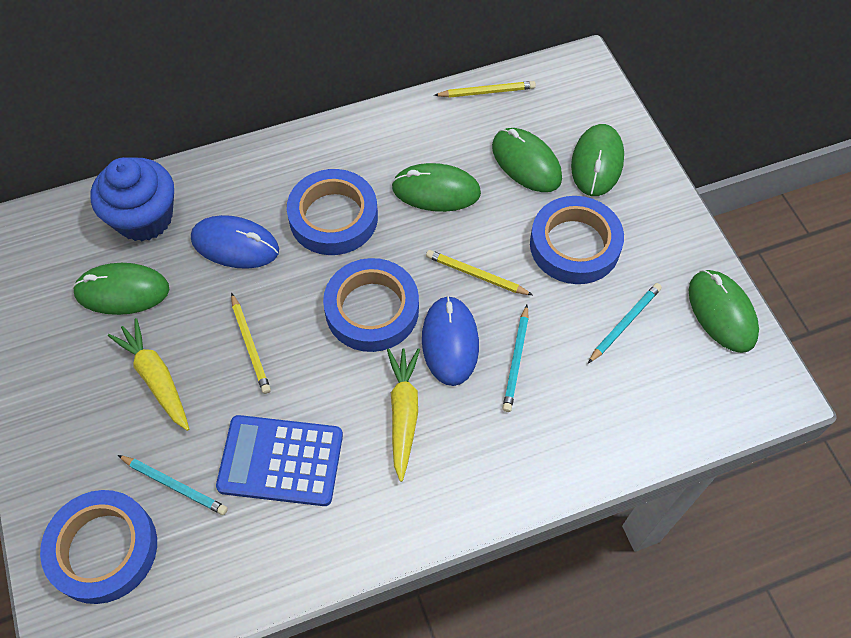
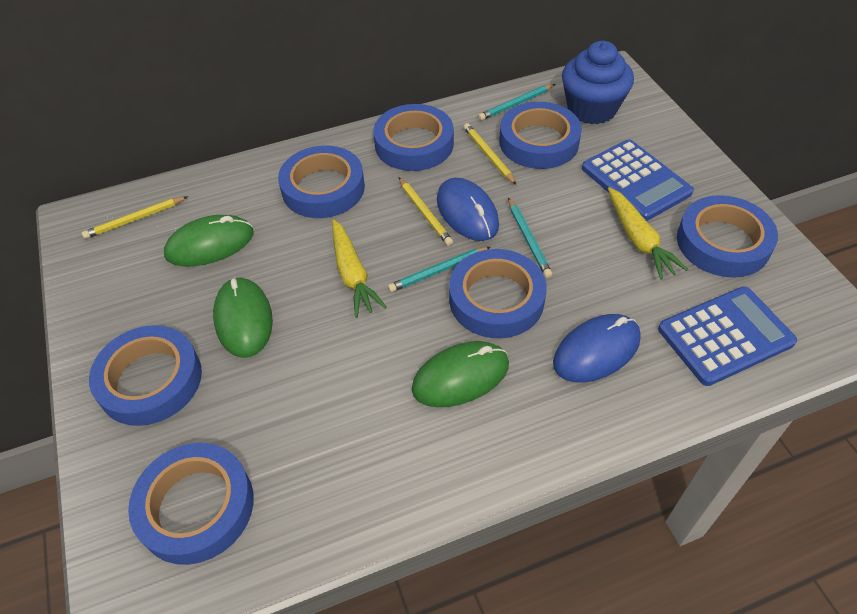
blue calculator: [216,415,343,506] = 1 -> [582,139,694,221] [658,286,797,386] = 2
blue tape: [40,490,157,604] [287,169,378,255] [323,258,419,352] [530,196,624,284] = 4 -> [89,325,202,426] [128,443,254,565] [278,146,365,218] [373,104,454,171] [449,249,547,338] [499,102,582,169] [677,195,778,278] = 7
green mouse: [72,263,169,315] [392,163,481,212] [492,128,562,192] [571,124,624,196] [688,270,759,353] = 5 -> [164,215,254,267] [213,277,273,358] [412,341,509,407] = 3

